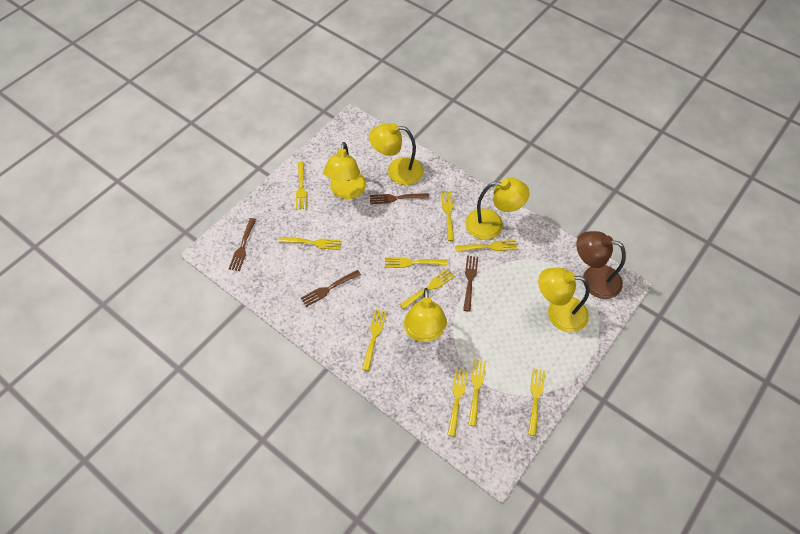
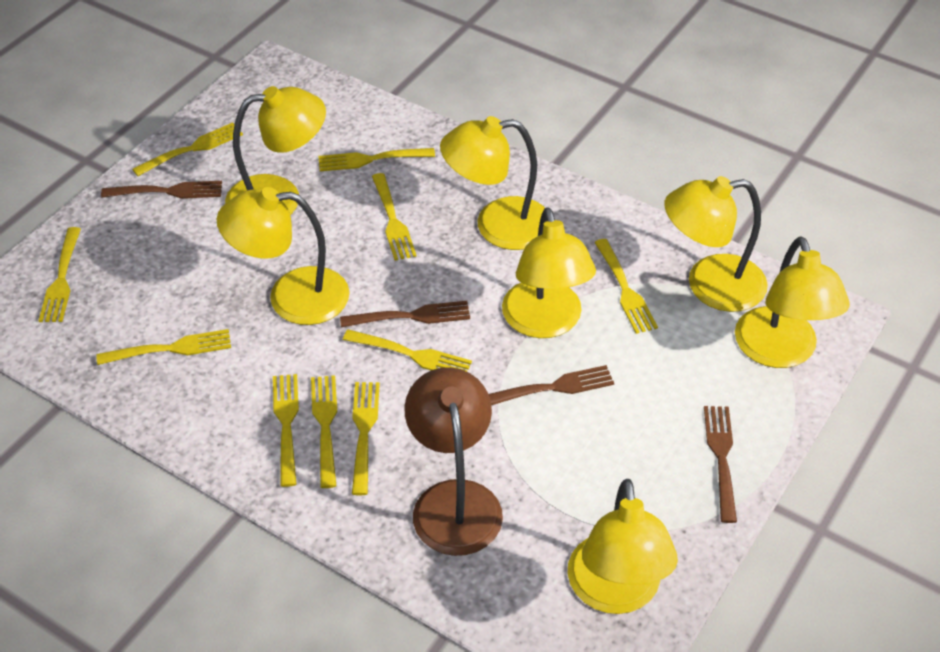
yellow lamp: [323,142,366,199] [369,123,424,185] [404,288,447,342] [465,178,529,240] [538,267,590,332] = 5 -> [217,187,349,325] [225,86,326,215] [440,116,545,250] [502,207,596,338] [568,479,678,614] [664,176,768,312] [735,236,850,368] = 7

